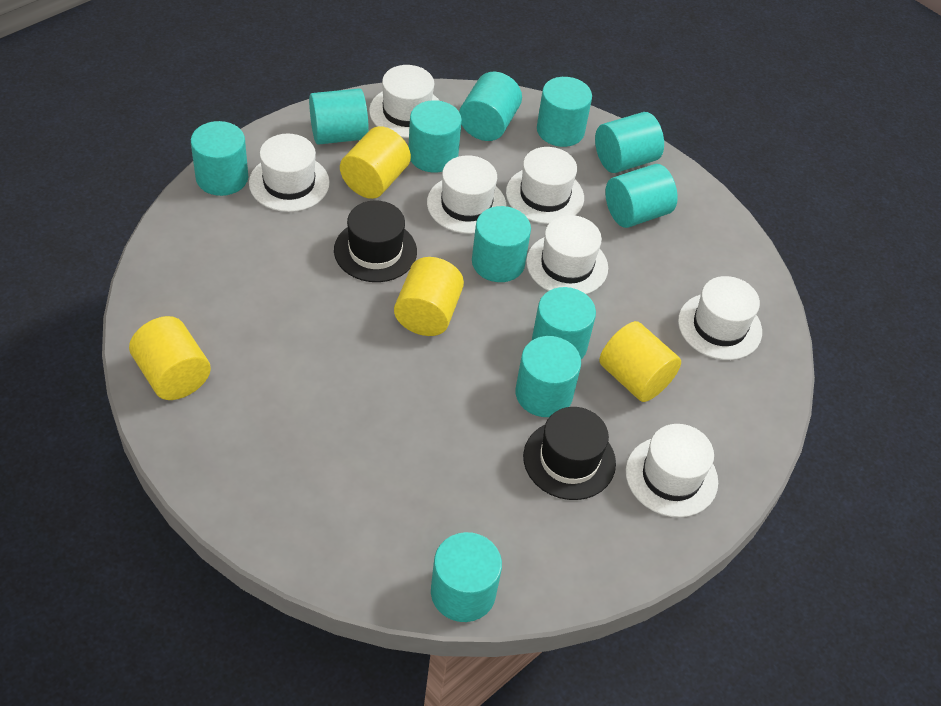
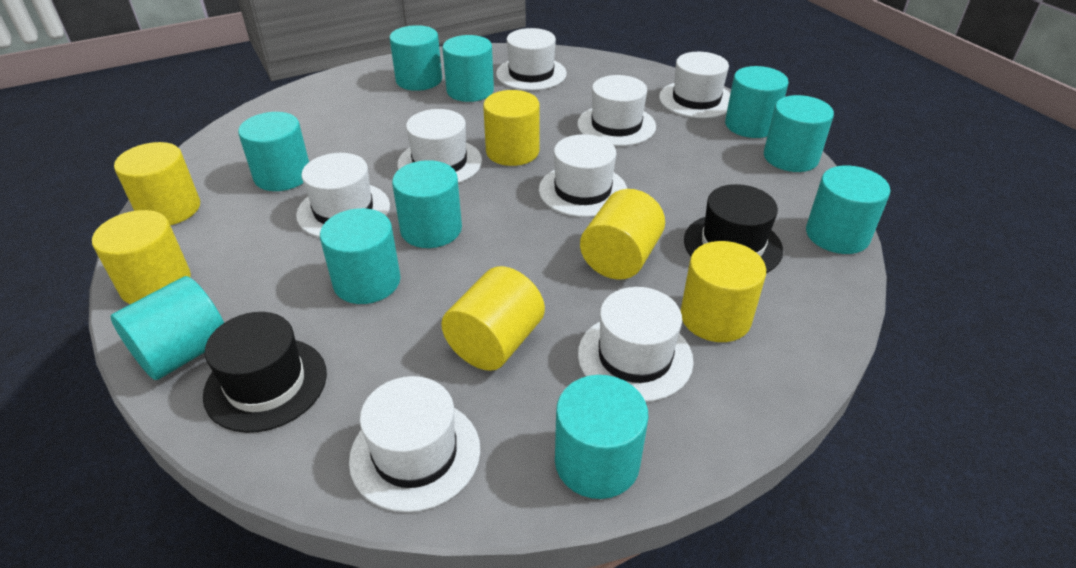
turquoise cylinder: [191,121,248,196] [309,88,369,145] [408,100,462,172] [431,532,502,622] [459,72,522,141] [472,206,531,282] [515,336,581,417] [532,287,596,359] [537,77,592,147] [595,112,664,173] [605,164,678,228] = 11 -> [111,276,224,380] [238,112,309,191] [320,208,401,304] [389,25,442,91] [392,160,462,248] [442,35,494,102] [555,375,648,499] [725,66,789,138] [764,95,834,172] [806,166,890,254] = 10
white hat: [249,134,330,212] [369,65,440,138] [427,155,506,234] [506,147,584,224] [526,215,608,294] [626,424,718,517] [678,276,762,360] = 7 -> [296,153,390,238] [349,376,480,512] [397,109,482,183] [496,28,567,91] [539,134,627,217] [577,75,656,146] [578,287,694,402] [659,52,730,118] = 8
yellow cylinder: [129,316,211,400] [340,126,411,199] [394,257,464,336] [599,321,681,402] = 4 -> [92,210,191,304] [114,142,200,225] [441,266,545,371] [483,90,539,166] [580,189,665,280] [681,241,766,342] = 6

